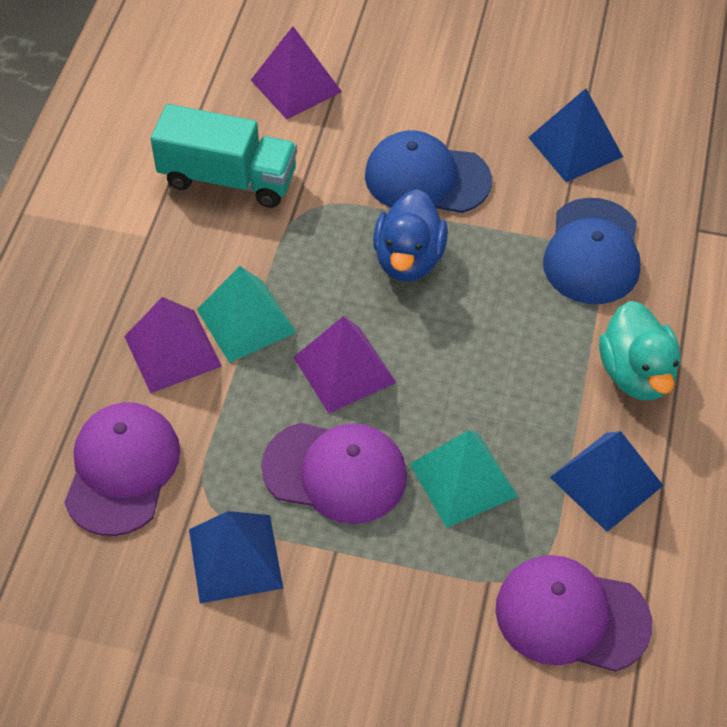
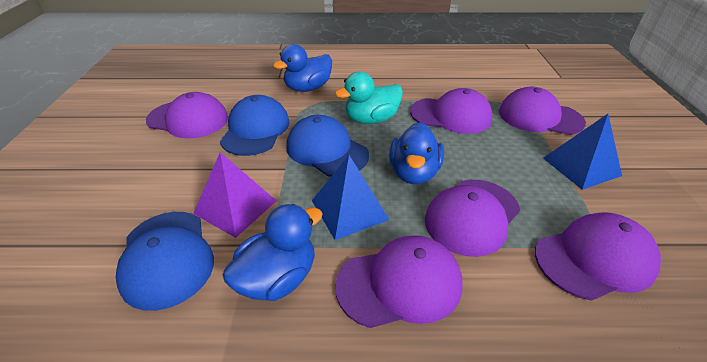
blue cap: [365,130,492,213] [543,198,640,304] = 2 -> [116,212,214,311] [220,95,290,156] [286,115,369,177] = 3
blue duck: [373,189,448,281] = 1 -> [223,204,323,301] [273,44,332,92] [389,122,444,184] = 3
blue pyramid: [189,511,283,604] [528,88,623,182] [550,431,664,532] = 3 -> [312,155,389,240] [543,114,622,190] = 2
purple cap: [64,402,180,536] [261,423,407,524] [495,555,652,672] = 3 -> [146,92,228,138] [335,235,463,328] [410,88,492,134] [425,180,520,257] [499,87,586,135] [535,212,661,301] = 6
purple pyramid: [124,297,222,393] [251,26,342,120] [293,316,397,414] = 3 -> [193,152,276,238] = 1
turquoise pyramid: [196,266,297,363] [410,430,518,528] = 2 -> none = 0
turquoise truck: [151,104,297,208] = 1 -> none = 0

